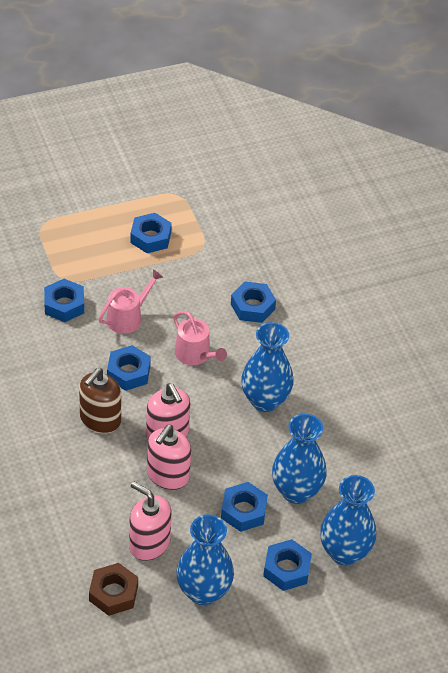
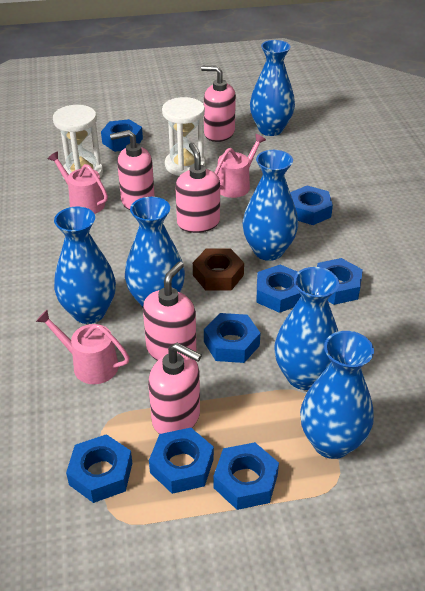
blue nut: [44,279,84,322] [107,345,151,391] [130,213,172,253] [221,482,268,532] [231,282,276,323] [263,539,312,591] = 6 -> [66,434,132,503] [101,119,143,152] [149,428,214,494] [204,313,261,363] [214,442,279,510] [256,265,301,313] [290,185,333,225] [317,258,363,305] = 8
blue vase: [177,515,234,605] [241,322,294,412] [272,414,327,504] [320,475,376,566] = 4 -> [54,206,116,324] [125,197,185,307] [243,150,298,261] [250,40,295,136] [274,267,339,390] [300,331,374,459] = 6
brown soap dispenser: [79,368,121,434] = 1 -> none = 0
pink soap dispenser: [129,482,172,561] [146,383,190,440] [147,425,191,490] = 3 -> [110,130,155,210] [143,262,196,361] [148,343,202,434] [175,142,220,233] [201,66,236,142] = 5
pink watering can: [99,270,163,334] [173,311,227,365] = 2 -> [36,310,130,384] [48,151,108,214] [214,134,266,198] = 3
white hourglass: none = 0 -> [53,105,103,180] [162,97,205,176] = 2

